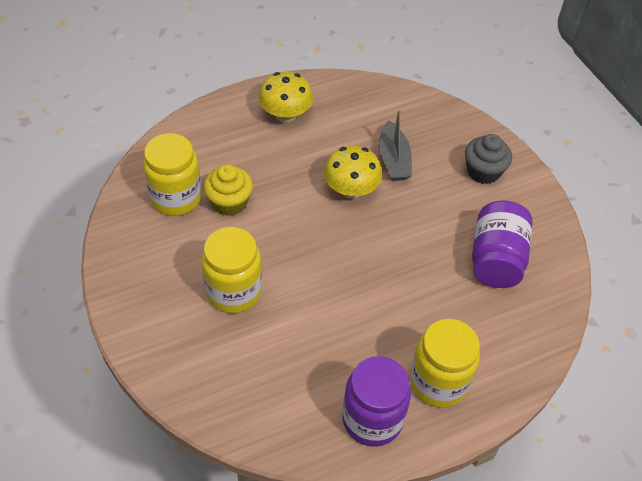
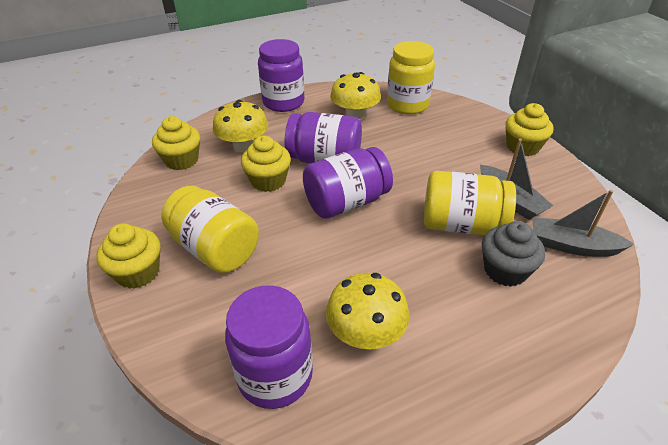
grey boat: [379,109,412,181] = 1 -> [480,139,554,220] [533,190,634,257] = 2
purple jar: [342,356,411,447] [472,200,533,288] = 2 -> [225,285,313,409] [258,39,304,112] [285,112,362,163] [303,147,393,219] = 4
yellow cupcake: [203,164,253,216] = 1 -> [96,224,160,289] [152,116,200,170] [241,136,291,192] [505,103,554,156] = 4
yellow mushroom: [258,72,313,123] [324,145,382,199] = 2 -> [213,100,268,153] [326,273,409,349] [330,72,381,120] = 3

